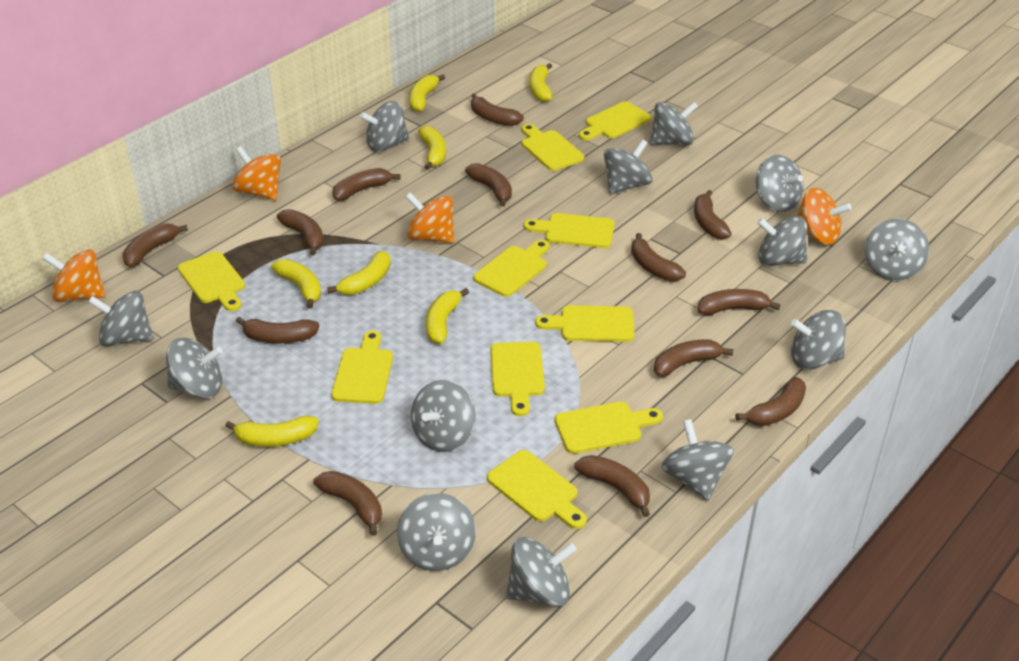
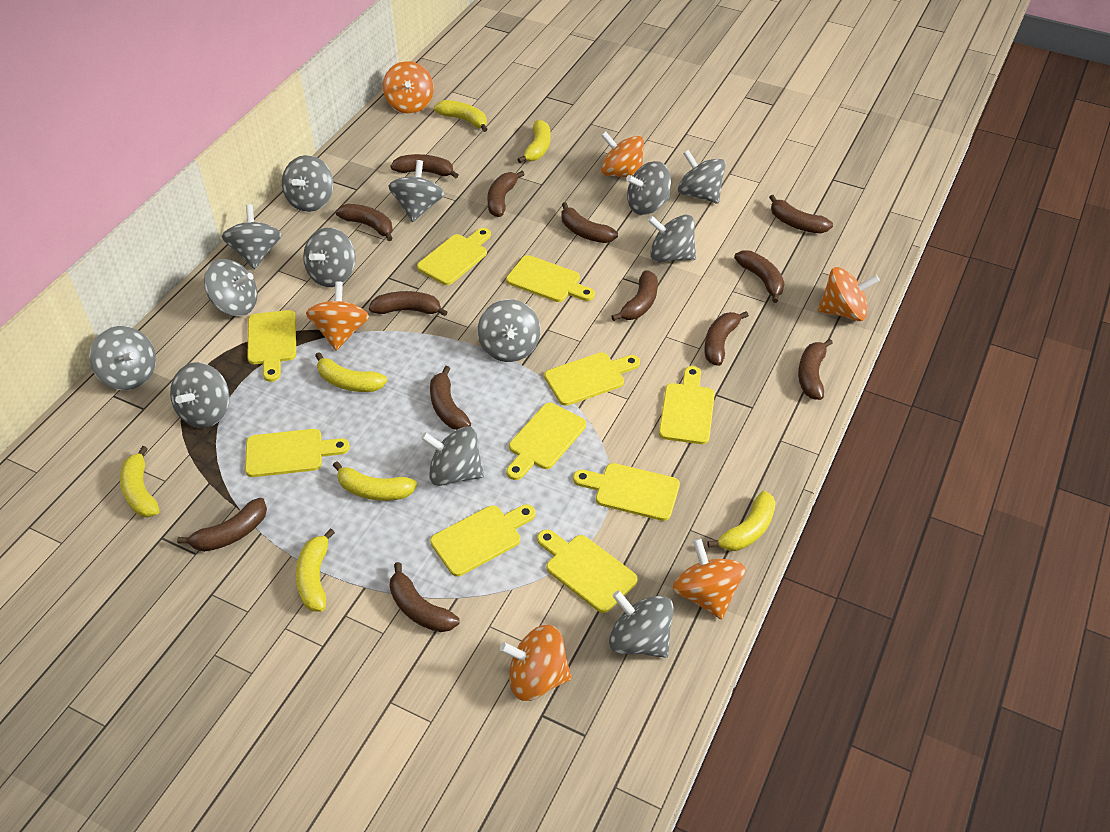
orange spinning top: [42,249,105,302] [232,146,281,200] [406,193,454,243] [797,188,852,245] = 4 -> [306,281,369,351] [383,61,434,113] [500,625,572,701] [601,131,644,177] [673,538,745,619] [818,267,880,321] = 6

